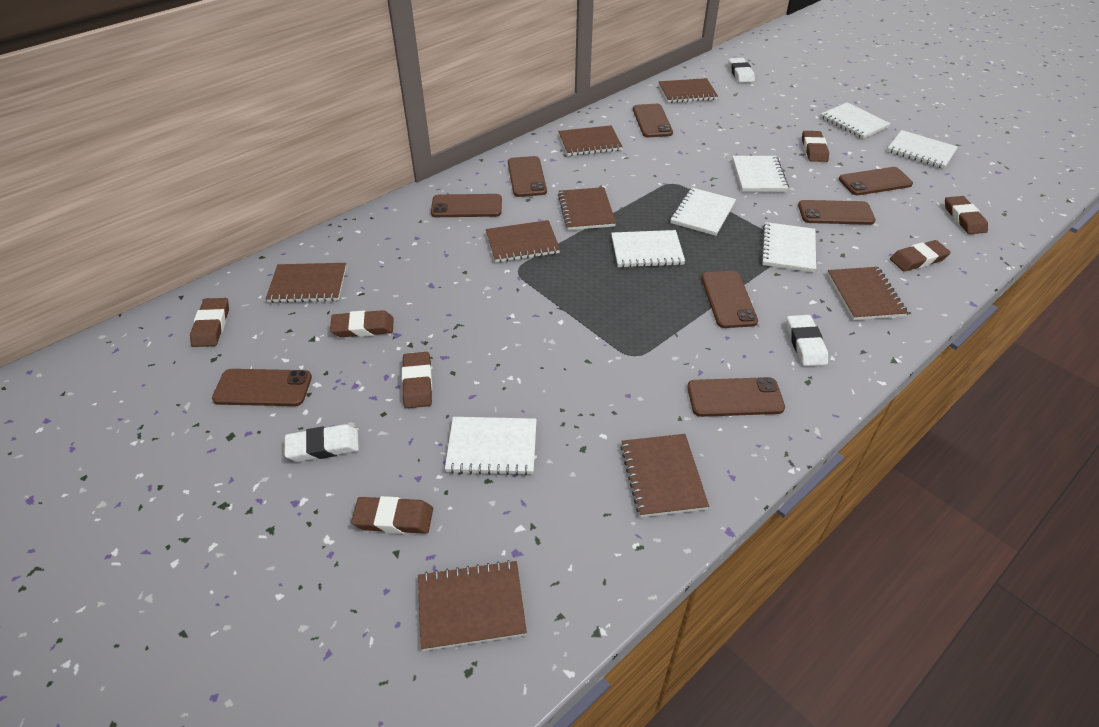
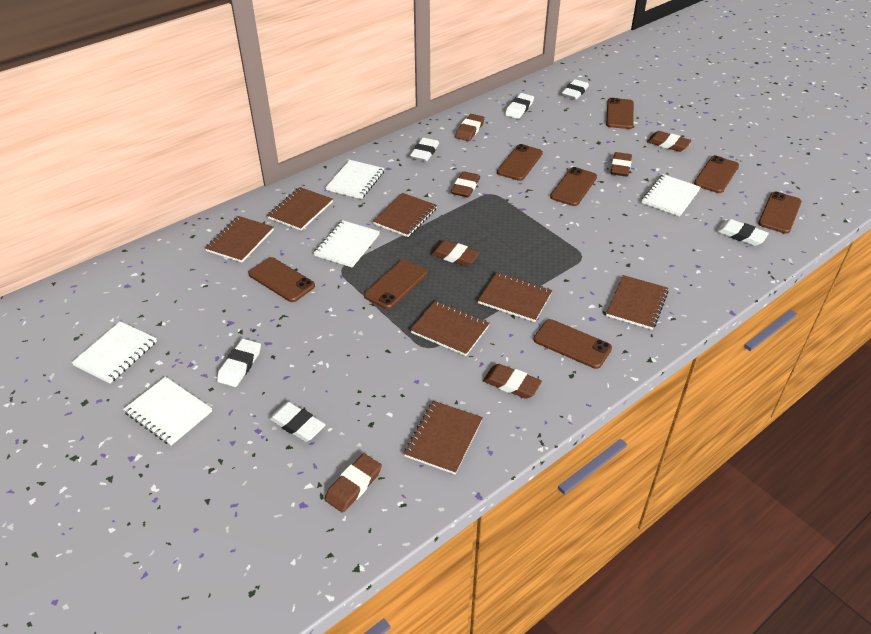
brown notebook: [266,263,346,303] [418,560,527,651] [486,220,560,263] [558,125,622,156] [558,187,616,230] [620,434,709,517] [659,78,718,103] [827,267,908,320] = 8 -> [205,216,274,263] [267,187,333,231] [373,193,437,237] [404,401,483,475] [410,301,490,356] [478,272,553,322] [606,275,669,330] = 7
white eraser: [284,424,359,462] [728,58,755,83] [787,315,828,366] = 3 -> [217,339,261,387] [269,402,326,442] [410,138,439,161] [505,93,534,119] [562,79,589,100] [717,219,769,246] = 6
white notebook: [445,417,537,476] [611,230,685,268] [670,187,736,236] [732,156,789,192] [761,222,816,272] [821,102,891,139] [887,130,958,169] = 7 -> [71,321,157,384] [123,377,212,445] [314,220,380,268] [325,160,384,199] [642,174,701,216] = 5

